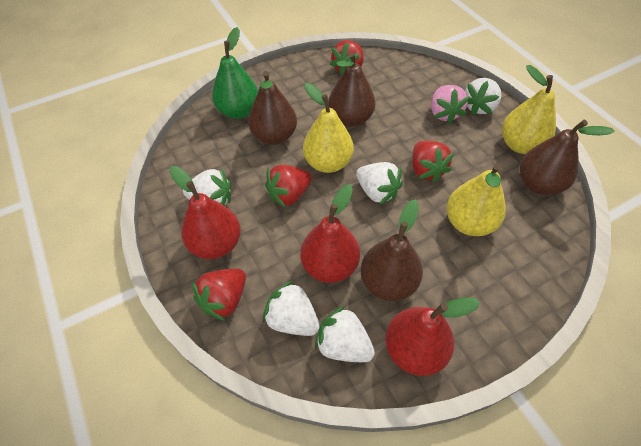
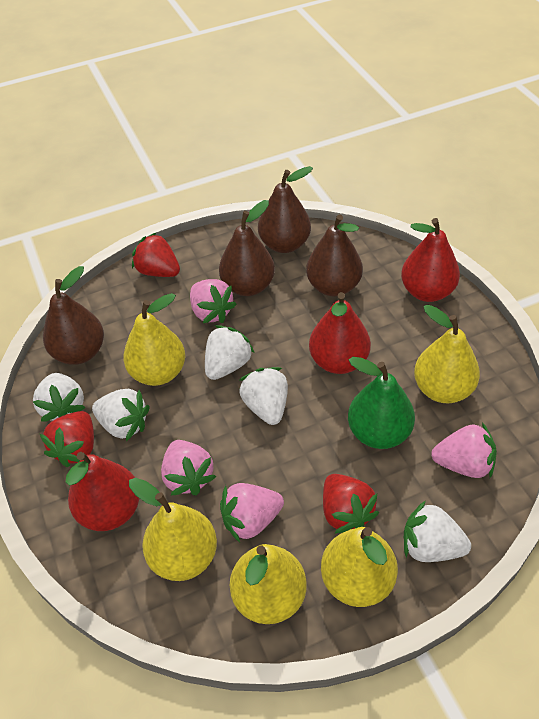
pink strawberry: [431,85,470,124] = 1 -> [161,440,216,496] [190,279,237,323] [220,483,284,542] [431,422,497,478] = 4
red strawberry: [192,269,246,321] [265,165,312,207] [330,40,364,76] [412,141,454,183] = 4 -> [40,411,94,467] [132,232,180,277] [323,474,379,534] = 3
yellow pear: [303,83,354,173] [447,164,506,236] [502,65,556,154] = 3 -> [123,293,185,386] [129,478,217,581] [230,544,307,624] [321,527,398,607] [414,305,480,403] = 5

